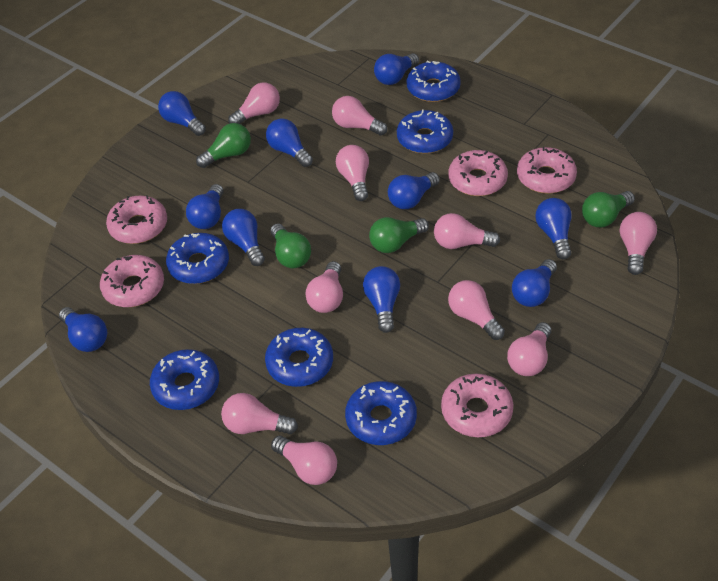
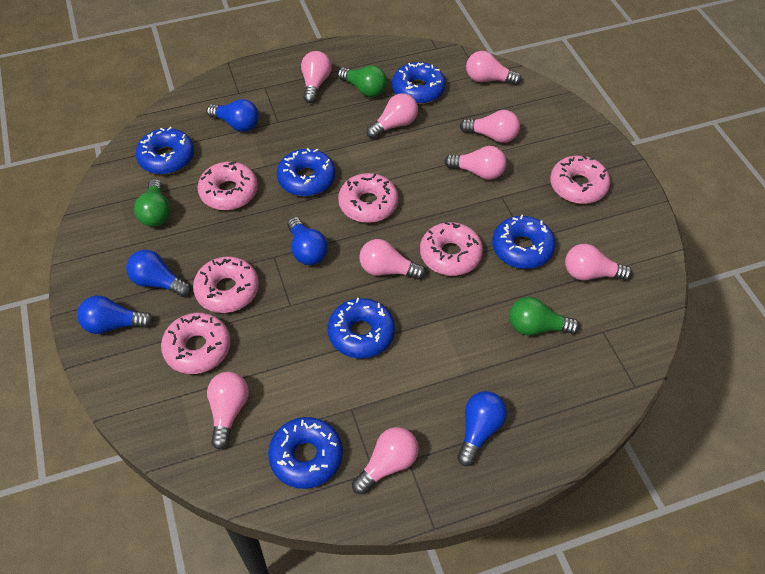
blue light bulb: [59,307,107,352] [158,91,206,136] [186,184,224,229] [222,209,265,266] [266,118,313,167] [363,266,400,333] [374,53,419,85] [388,172,440,209] [512,259,557,307] [535,198,572,259] = 10 -> [77,295,153,334] [126,250,191,297] [207,99,259,132] [288,217,328,265] [457,391,507,466] = 5
green light bulb: [196,123,251,168] [271,223,311,269] [369,217,429,253] [582,191,635,228] = 4 -> [134,179,171,227] [338,65,387,97] [509,297,580,335] = 3
pink donut: [100,255,164,307] [106,195,167,244] [441,374,513,437] [448,150,508,196] [517,147,577,194] = 5 -> [161,313,231,374] [193,256,259,313] [198,161,258,210] [338,173,398,223] [420,222,483,276] [550,156,611,204] = 6
pink light bulb: [221,393,298,434] [228,83,280,124] [271,436,337,485] [305,261,343,313] [332,96,387,136] [336,145,369,201] [434,213,500,249] [448,280,505,340] [507,322,551,376] [620,212,657,275] = 10 -> [207,372,249,450] [301,51,332,103] [352,427,419,495] [359,239,426,280] [366,93,418,139] [444,146,507,180] [460,110,520,143] [466,51,521,85] [565,244,632,280] = 9

